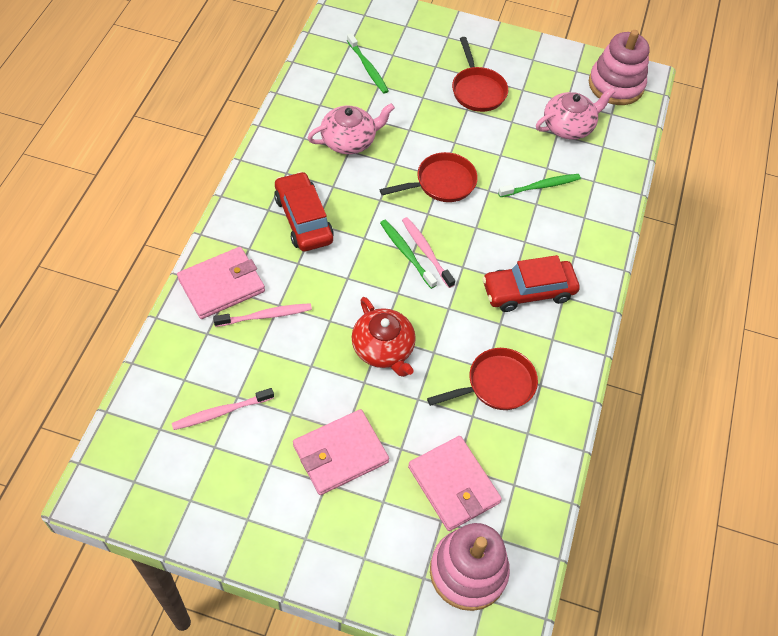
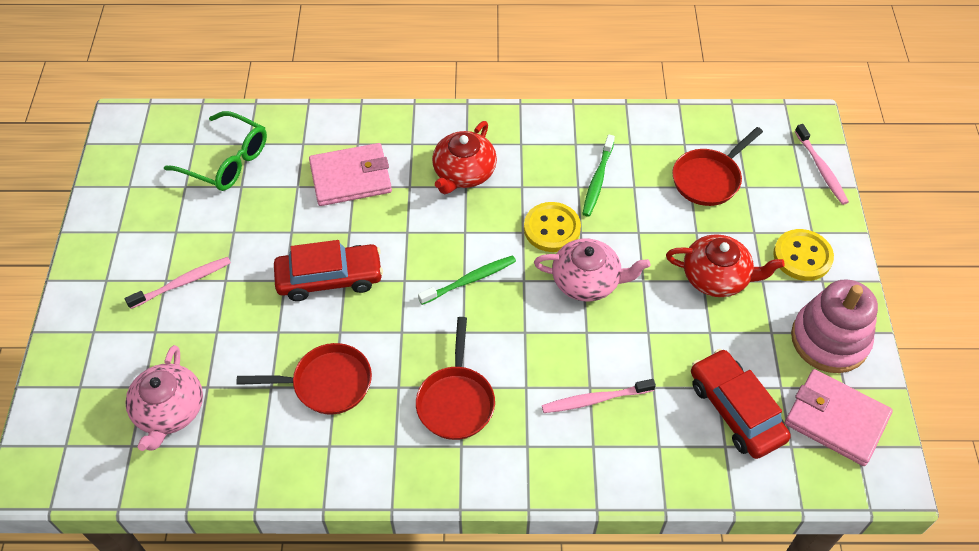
green glasses: none = 0 -> [164,111,267,191] = 1
green toothbrush: [347,33,389,94] [380,220,437,289] [498,174,581,197] = 3 -> [418,255,516,305] [582,134,615,217] = 2
pink stacking toy: [430,523,510,611] [589,30,649,105] = 2 -> [791,279,878,373] = 1
pink wallet: [177,247,265,319] [293,409,389,495] [408,436,502,531] = 3 -> [309,143,392,206] [785,369,893,466] = 2
red teapot: [352,297,416,377] = 1 -> [432,121,497,194] [666,234,785,297] = 2
yellow button: none = 0 -> [524,202,581,252] [773,229,834,281] = 2

